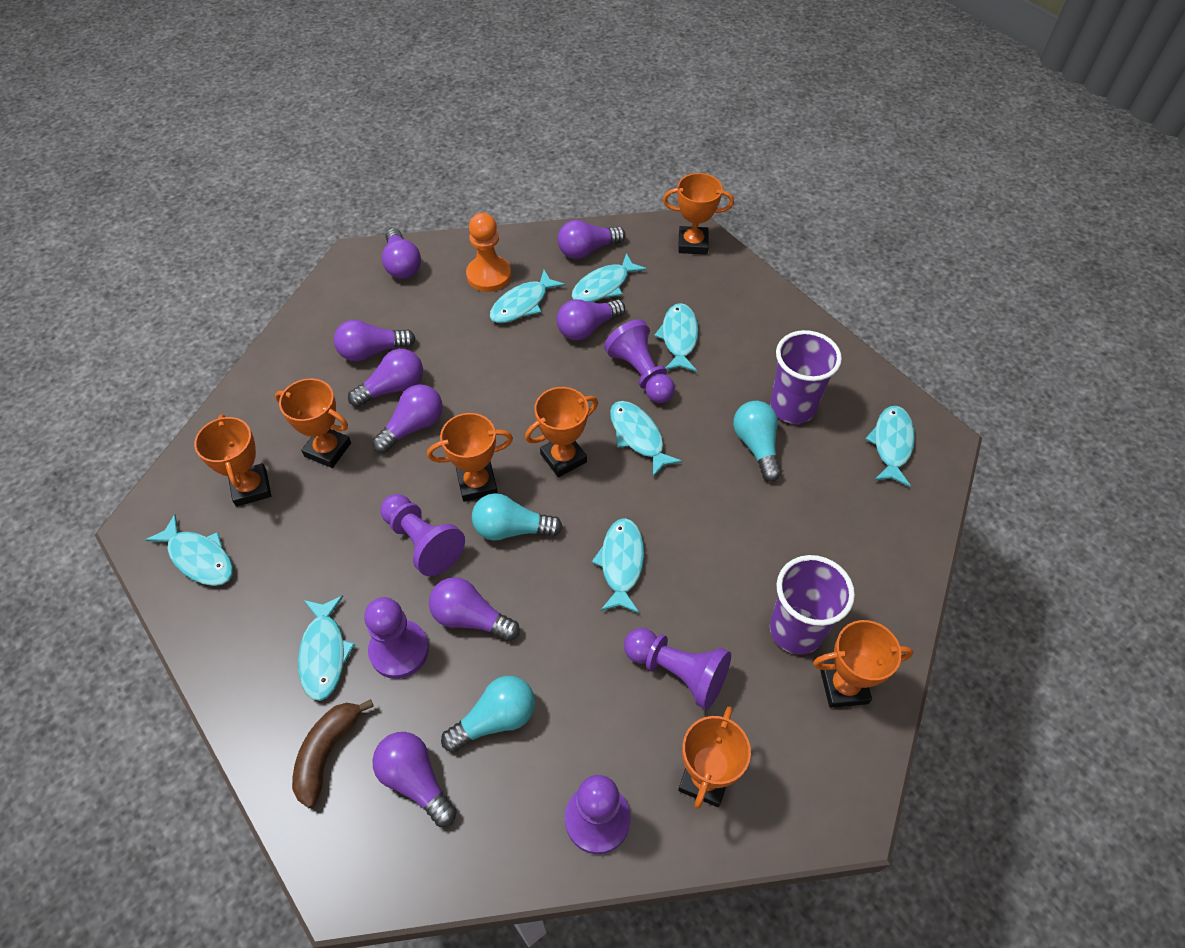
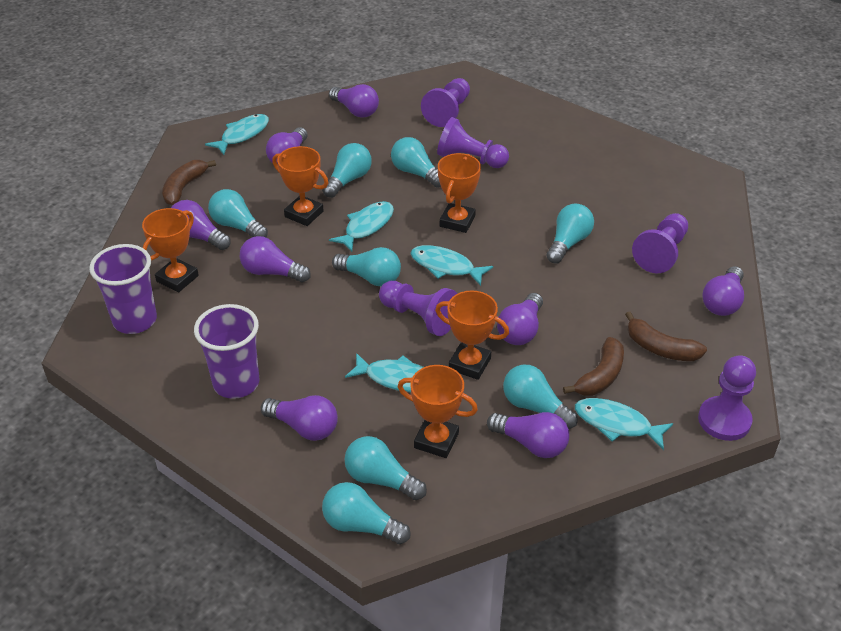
brown banana: [292,699,374,808] = 1 -> [162,160,216,205] [563,337,624,396] [625,312,707,361] = 3
orange pawn: [466,213,511,292] = 1 -> none = 0
orange trophy: [194,415,271,507] [275,378,351,468] [427,413,513,502] [525,387,598,477] [663,173,734,255] [678,706,751,809] [813,620,913,708] = 7 -> [142,208,199,293] [272,146,328,226] [398,365,478,458] [435,290,509,380] [438,153,481,233] = 5
turquoise fish: [146,514,233,586] [298,595,355,701] [490,270,565,323] [572,253,647,302] [592,518,644,613] [610,401,682,477] [654,303,699,372] [865,406,915,487] = 8 -> [205,114,269,155] [329,201,394,252] [345,353,424,392] [410,245,493,286] [575,398,673,450] = 5
turquoise light bulb: [441,676,535,752] [472,493,563,541] [733,401,781,481] = 3 -> [208,189,268,237] [322,143,372,198] [322,482,411,544] [332,247,401,286] [345,436,427,500] [391,137,441,188] [503,365,578,429] [547,203,594,263] = 8

